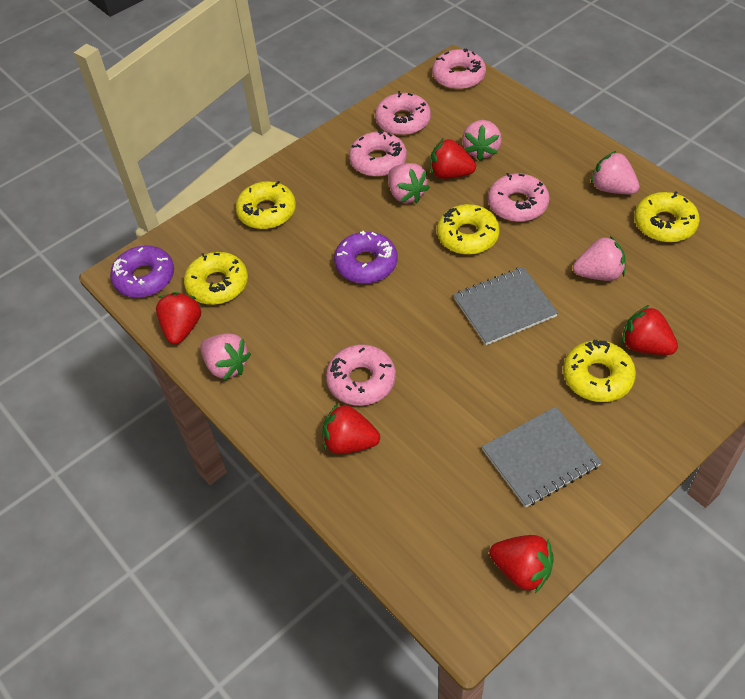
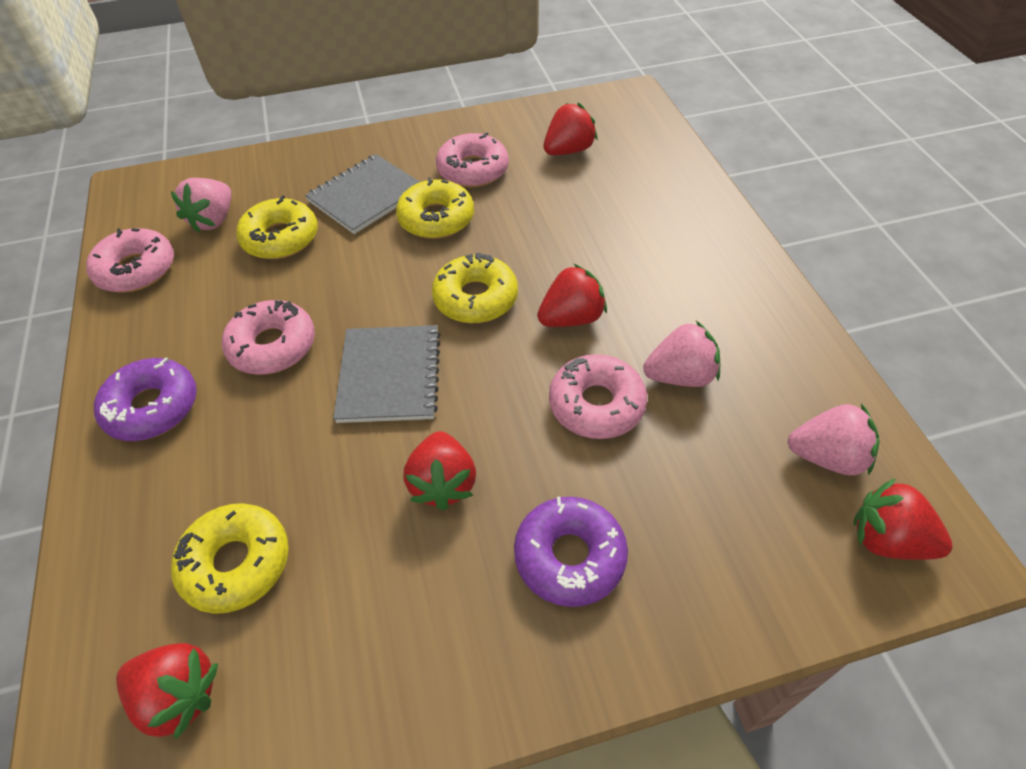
pink donut: [326,344,396,406] [349,130,407,177] [375,91,431,136] [432,49,486,90] [488,173,550,222] = 5 -> [86,228,174,292] [222,300,315,375] [436,132,509,187] [549,354,647,439] = 4
pink strawberry: [200,333,251,381] [388,163,430,204] [462,120,502,161] [573,236,626,281] [591,151,640,194] = 5 -> [171,178,231,233] [643,321,720,387] [787,404,880,476] = 3
yellow donut: [184,252,248,305] [235,181,296,229] [437,204,500,255] [563,339,636,402] [634,191,700,242] = 5 -> [171,503,289,614] [236,195,318,259] [396,177,474,239] [432,252,518,323] = 4

